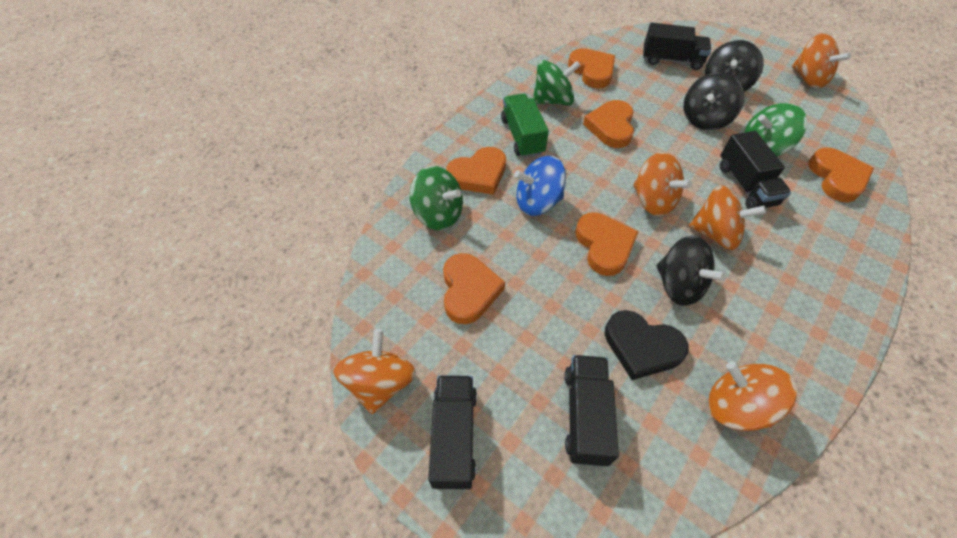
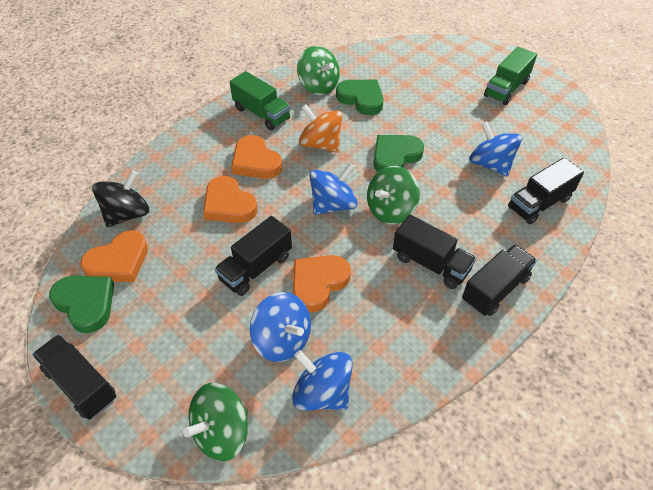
black heart: [605,310,689,380] = 1 -> none = 0
black spinning top: [657,235,726,306] [684,73,745,130] [705,40,764,92] = 3 -> [92,170,149,227] = 1
black truck: [428,375,477,489] [564,355,619,466] [643,23,711,70] [720,131,791,209] = 4 -> [32,334,117,420] [215,216,292,296] [393,215,476,289] [462,244,537,316] [508,157,584,224] = 5
blue spinning top: [514,156,566,216] = 1 -> [250,292,311,362] [292,350,353,411] [310,163,357,215] [469,121,522,177] = 4
green heart: none = 0 -> [49,276,114,333] [336,80,384,115] [374,135,424,172] = 3
green truck: [501,93,549,158] = 1 -> [230,71,290,130] [484,47,537,105] = 2
orange heart: [443,253,505,324] [446,147,506,195] [568,48,615,88] [575,212,638,276] [583,100,634,148] [808,148,874,202] = 6 -> [80,230,148,282] [203,176,258,223] [231,135,282,179] [293,255,351,312] = 4
orange spinning top: [333,329,416,414] [633,152,692,216] [689,185,766,250] [708,362,796,431] [792,33,851,88] = 5 -> [299,104,343,153] = 1

